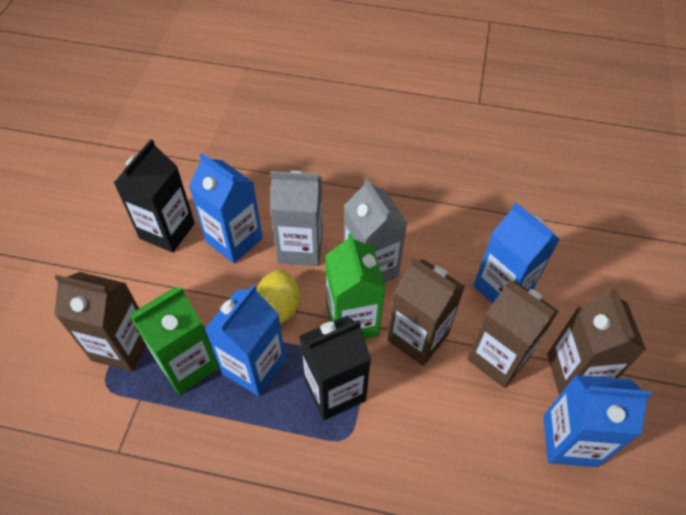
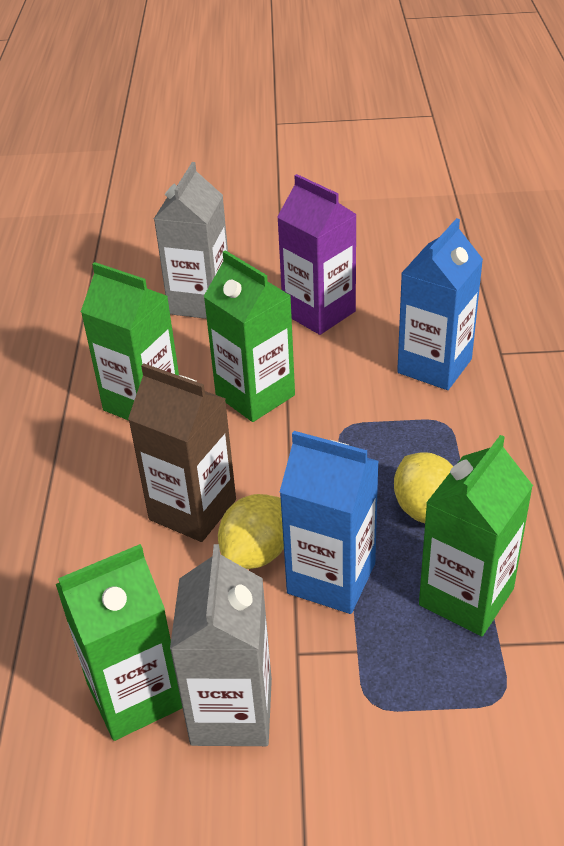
black carton: [114,139,195,253] [299,316,371,420] = 2 -> none = 0
blue carton: [189,153,263,263] [205,285,286,396] [473,202,560,304] [543,375,652,467] = 4 -> [280,431,379,614] [397,218,483,390] = 2
brown carton: [54,272,146,372] [387,257,465,366] [467,279,559,388] [547,288,646,395] = 4 -> [128,363,236,542] = 1
green carton: [129,287,219,395] [325,233,385,339] = 2 -> [55,544,182,741] [81,262,179,421] [203,250,295,422] [419,435,533,636] = 4
purple carton: none = 0 -> [277,174,357,335] = 1
yellow lemon: [256,269,300,324] = 1 -> [218,494,284,569] [394,452,454,523] = 2

